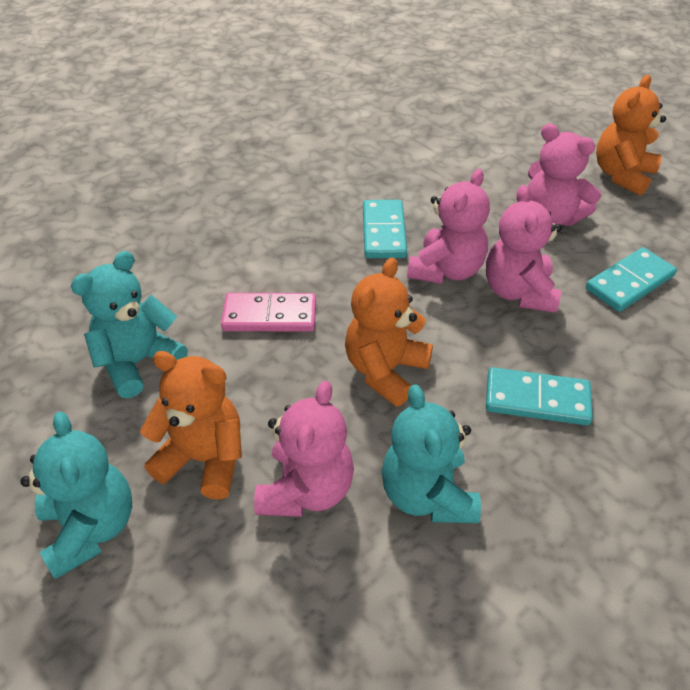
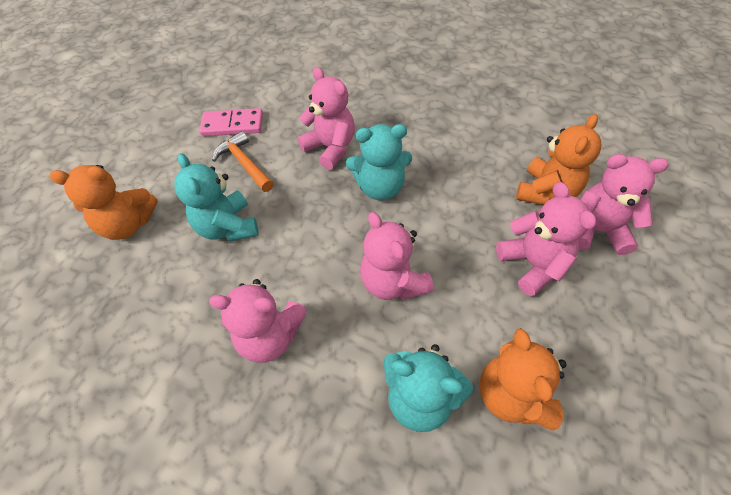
orange hammer: none = 0 -> [212,131,274,192] = 1
pink teddy bear: [254,381,354,517] [407,169,490,284] [486,185,562,313] [528,124,601,226] = 4 -> [209,279,307,363] [298,67,355,170] [360,212,434,300] [496,182,596,296] [578,154,669,255] = 5
turquoise domino: [363,200,407,258] [486,367,593,425] [586,247,677,312] = 3 -> none = 0

